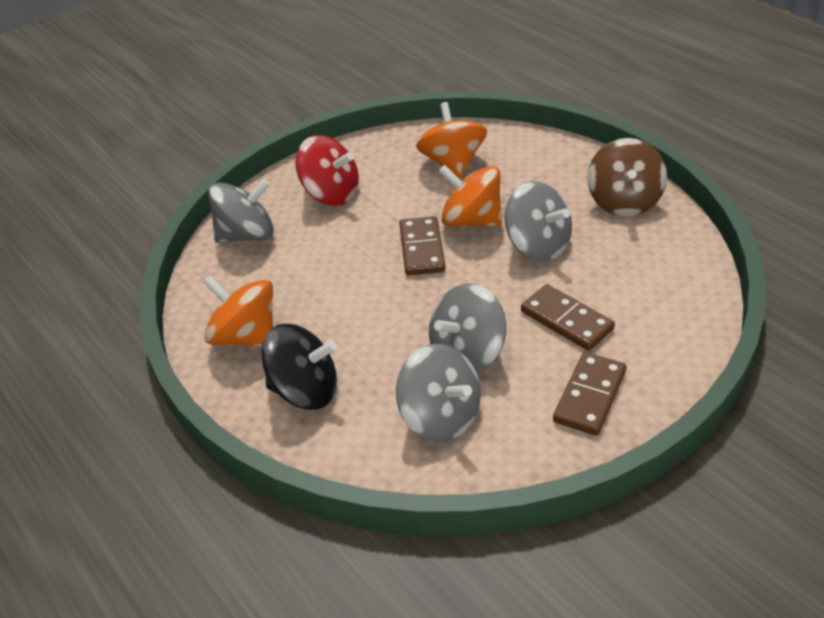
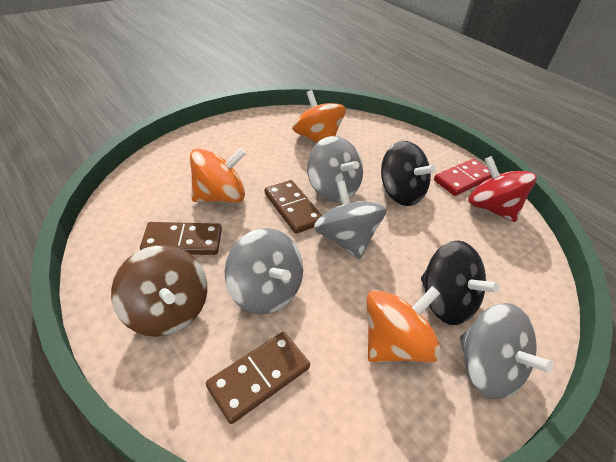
black spinning top: [261,324,337,410] = 1 -> [381,141,436,206] [421,240,499,325] = 2
red domino: none = 0 -> [434,159,492,196] = 1

